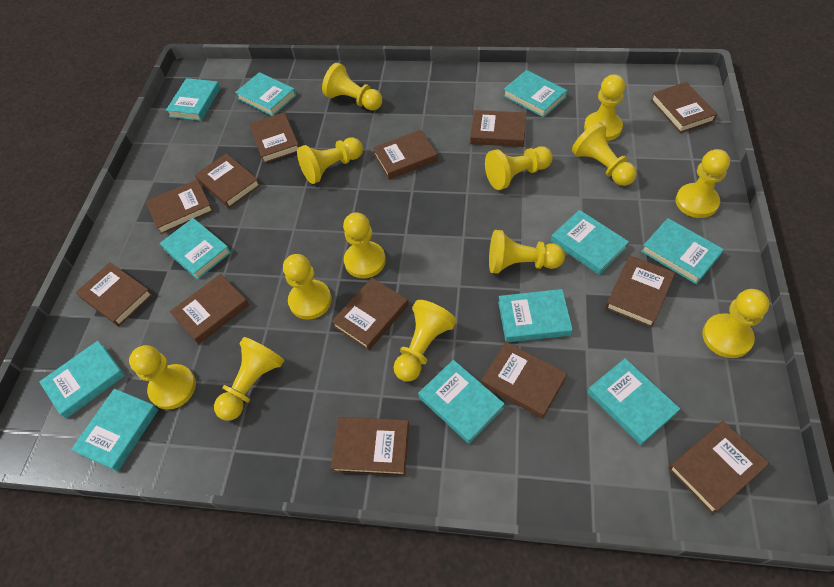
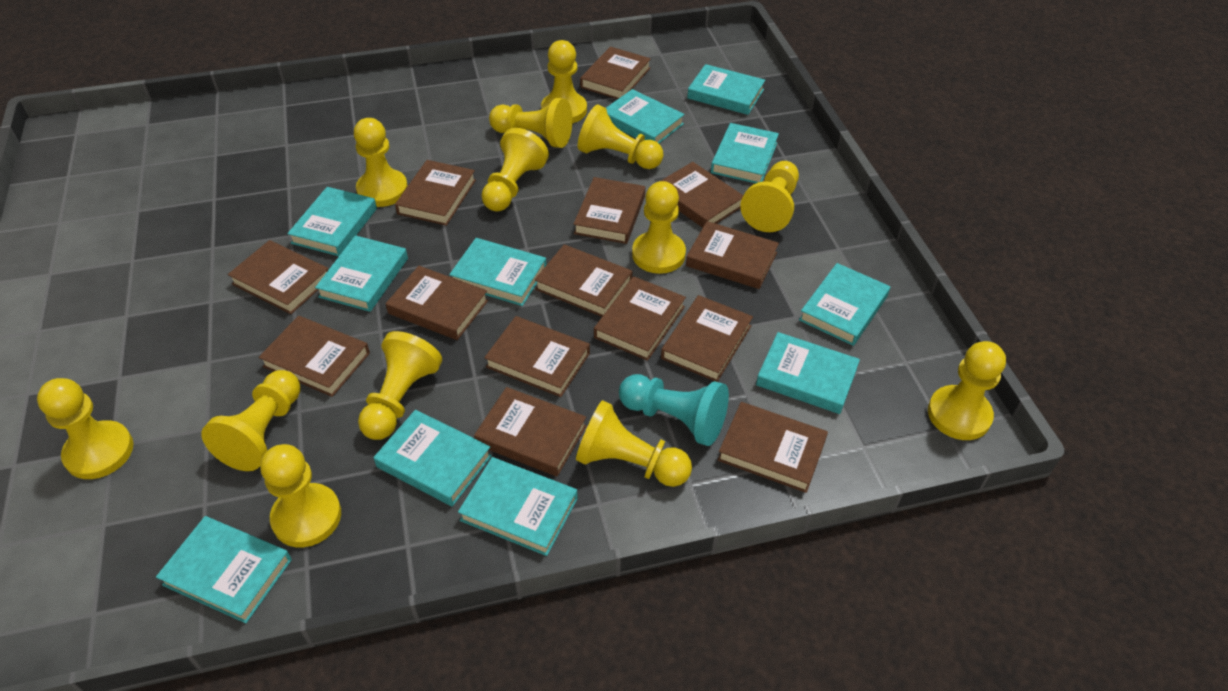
brown book: [76,262,152,327] [146,179,213,234] [170,274,249,344] [195,153,260,208] [249,112,299,163] [331,278,408,351] [331,417,409,476] [373,130,438,180] [470,110,526,147] [481,342,567,419] [605,256,675,327] [651,82,717,133] [668,421,769,514] = 13 -> [228,240,329,314] [259,316,370,397] [386,266,488,340] [395,160,476,226] [474,387,586,476] [484,316,590,397] [534,244,632,317] [573,177,645,244] [580,46,651,99] [594,276,686,361] [661,162,743,228] [661,295,753,382] [686,221,779,289] [718,402,828,493] = 14
turquoise pawn: none = 0 -> [619,374,729,446] = 1

